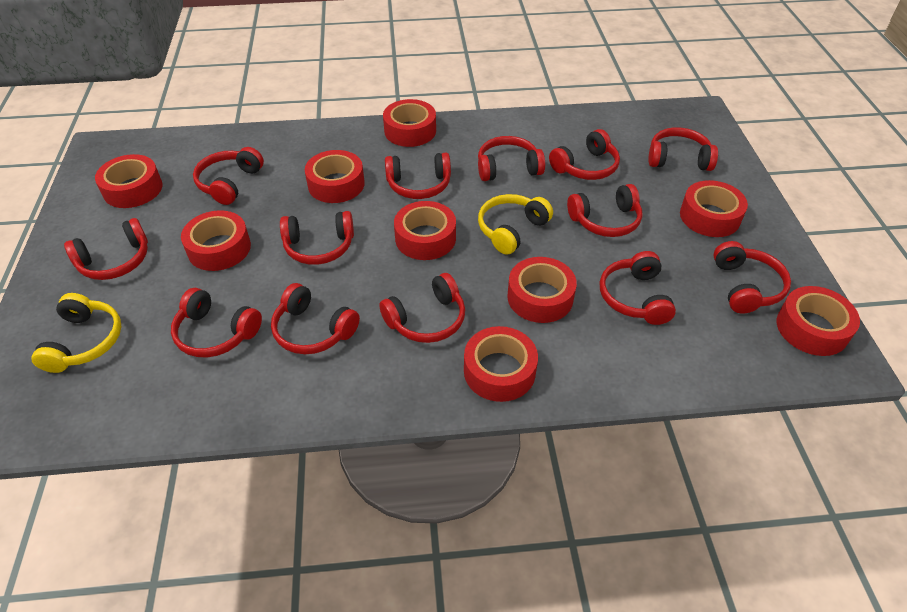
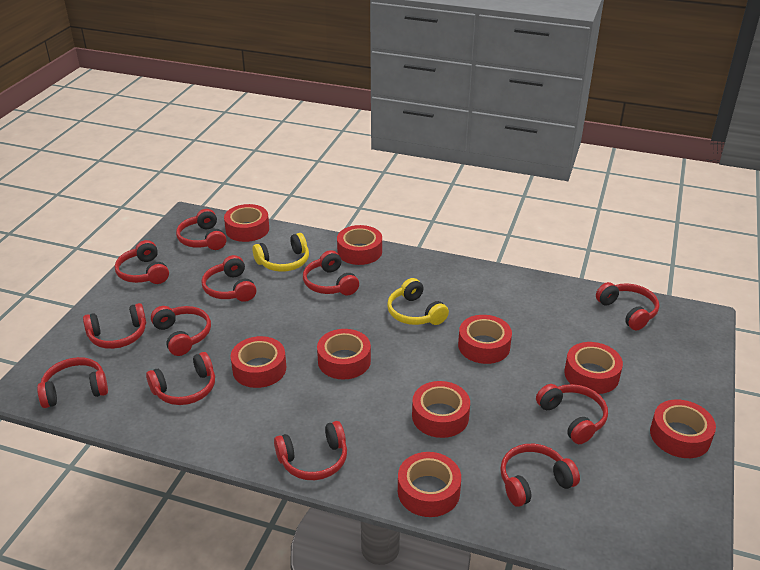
red headphones: [64,218,148,280] [171,288,262,357] [193,147,264,205] [271,283,360,354] [280,211,354,265] [379,273,465,343] [385,153,451,199] [478,136,545,181] [549,129,620,180] [567,184,642,237] [600,251,676,325] [648,127,718,171] [713,241,791,314] = 13 -> [37,357,108,408] [83,303,146,349] [115,240,169,284] [146,352,215,405] [151,306,211,356] [176,209,227,250] [202,255,257,302] [274,421,347,480] [303,250,359,296] [500,444,580,507] [536,384,608,444] [596,282,659,331] = 12

